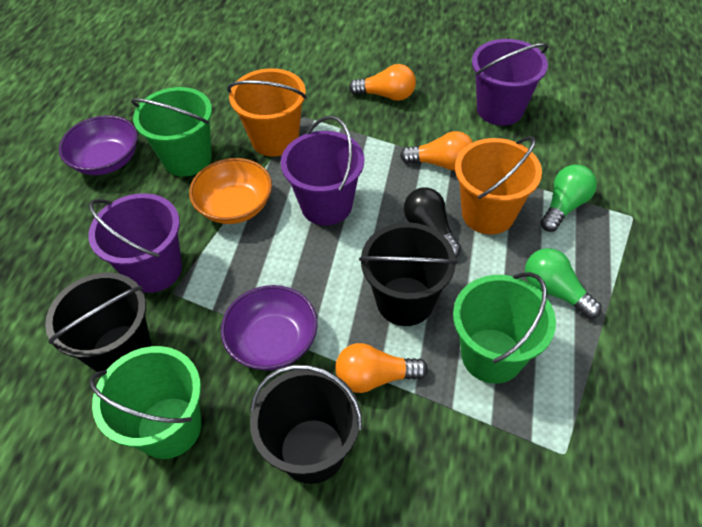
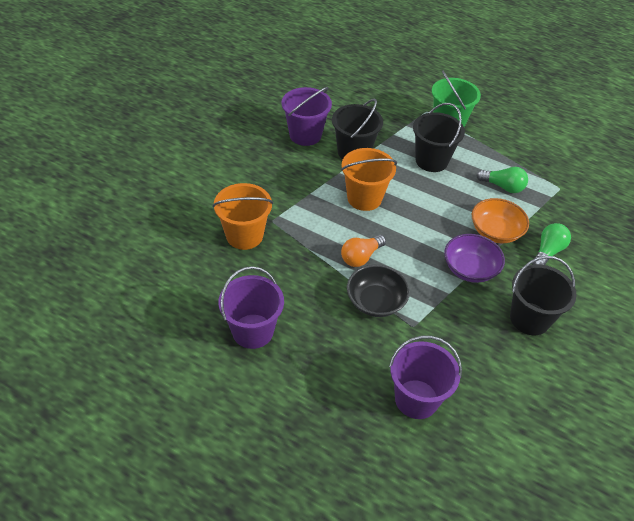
black bowl: none = 0 -> [347,265,410,317] = 1
black light bulb: [404,188,461,257] = 1 -> none = 0
green bucket: [89,346,202,459] [131,87,212,177] [453,272,556,384] = 3 -> [432,71,481,127] = 1
orange light bulb: [335,343,428,393] [349,64,416,101] [400,131,473,171] = 3 -> [341,235,386,267] = 1
purple bowl: [59,115,138,175] [221,285,318,370] = 2 -> [444,234,505,283] = 1

